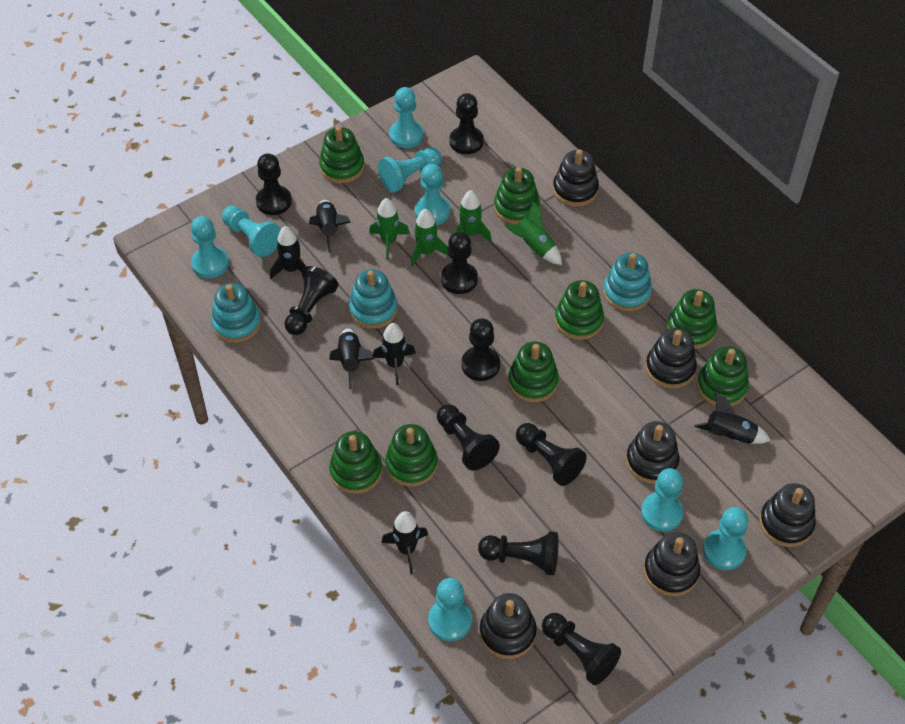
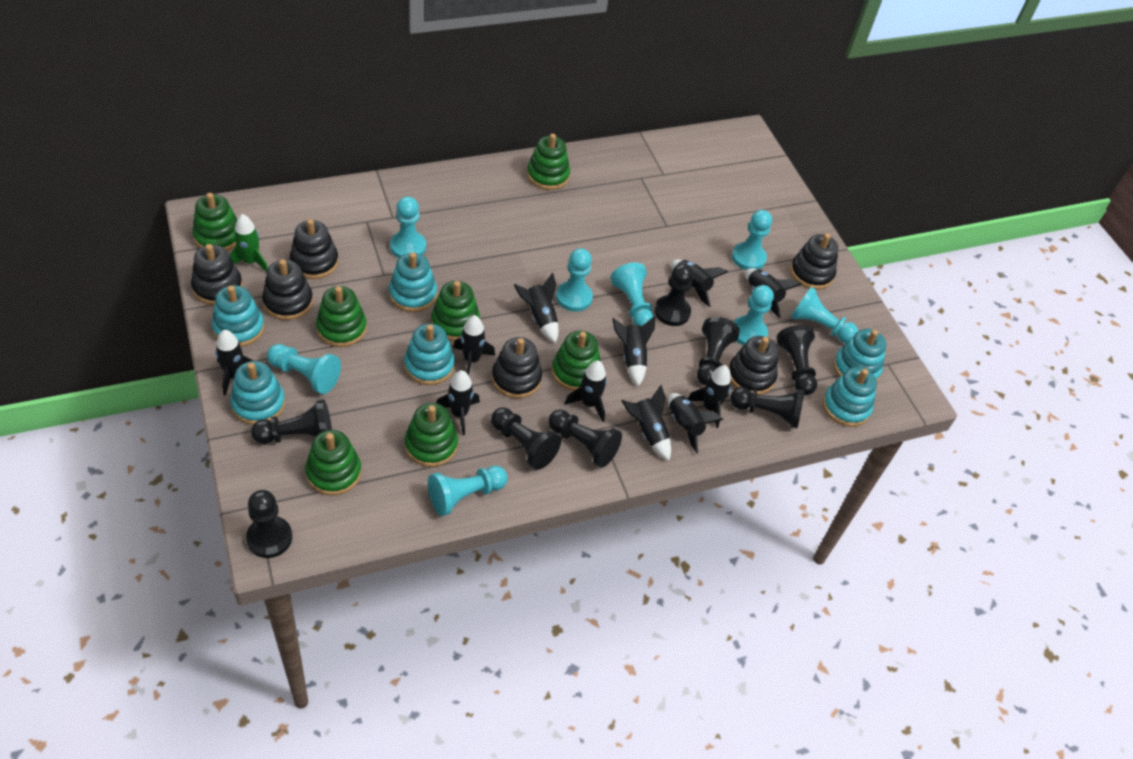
black pawn: [256,153,292,215] [284,266,338,335] [437,404,500,470] [441,232,478,294] [449,93,484,154] [462,318,500,381] [478,531,558,575] [516,423,587,486] [542,613,621,685] = 9 -> [246,490,292,558] [251,399,332,444] [491,407,561,470] [548,409,622,468] [654,263,694,326] [697,317,740,386] [730,387,805,428] [777,325,817,395] = 8
black rocket: [270,226,307,279] [309,200,351,253] [329,329,374,389] [373,323,416,385] [381,511,428,574] [694,393,771,444] = 6 -> [215,330,253,396] [437,370,480,435] [453,315,495,376] [514,272,559,343] [564,360,607,422] [612,316,655,386] [621,385,671,460] [668,393,723,454] [671,259,728,307] [688,365,731,428] [745,268,801,318] = 11
green rocket: [369,198,410,260] [411,209,449,267] [453,190,492,242] [504,201,562,265] = 4 -> [229,214,268,272] = 1
green stacking toy: [319,126,364,183] [329,431,382,494] [385,424,438,487] [494,167,540,225] [508,342,559,402] [555,280,604,340] [667,289,717,349] [697,346,749,406] = 8 -> [192,193,237,251] [305,430,361,496] [316,286,367,347] [405,403,458,467] [431,281,480,341] [527,134,570,190] [552,331,601,391] = 7
turquoise stacking toy: [211,283,261,343] [349,269,398,329] [603,252,652,311] = 3 -> [212,285,265,347] [230,361,285,425] [389,252,437,312] [404,324,455,385] [823,367,877,427] [833,329,886,381] = 6

